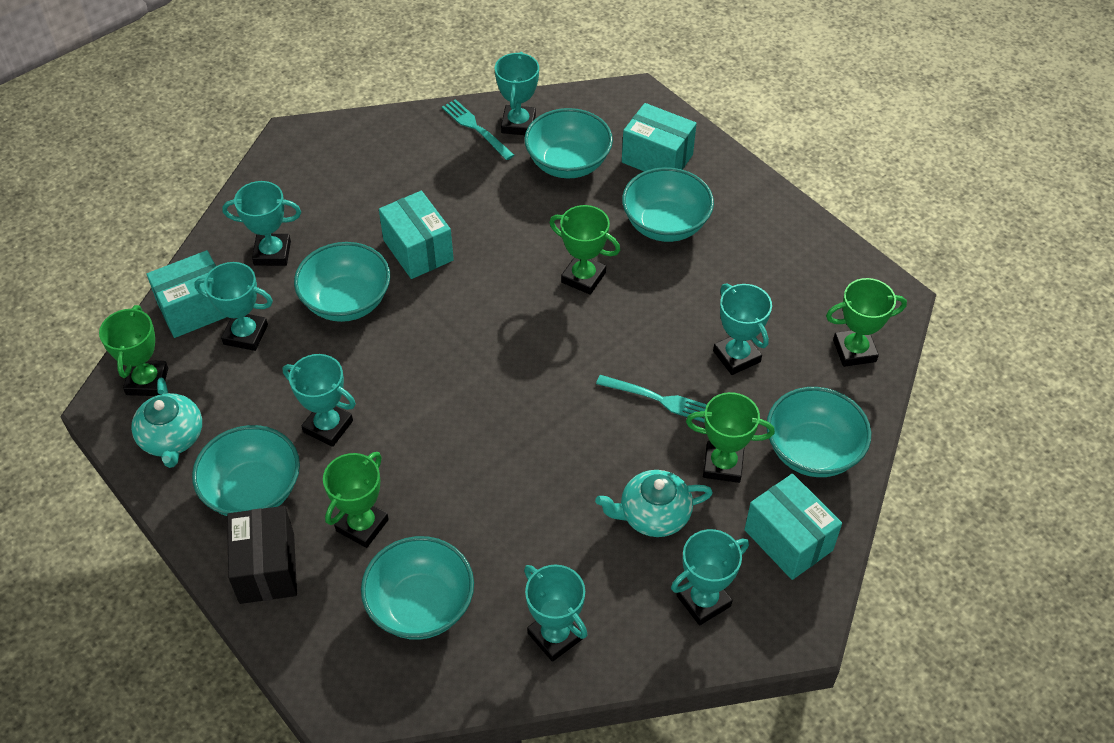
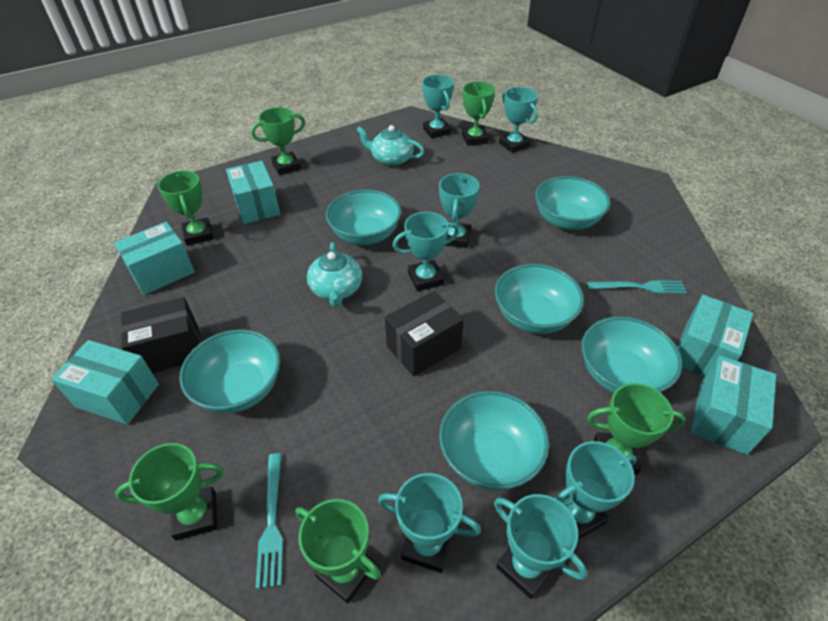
black box: [227,506,297,604] = 1 -> [121,297,201,373] [385,291,464,377] = 2
green trophy: [99,305,168,396] [323,452,389,548] [549,205,620,295] [686,392,775,483] [826,278,907,367] = 5 -> [115,443,224,541] [158,171,214,246] [251,107,305,175] [295,499,381,603] [462,82,495,146] [587,383,685,475] = 6
turquoise box: [147,250,226,338] [379,191,454,279] [622,103,697,171] [744,474,842,580] = 4 -> [51,340,159,425] [114,222,195,295] [226,161,280,224] [677,295,753,377] [691,355,776,455] = 5

